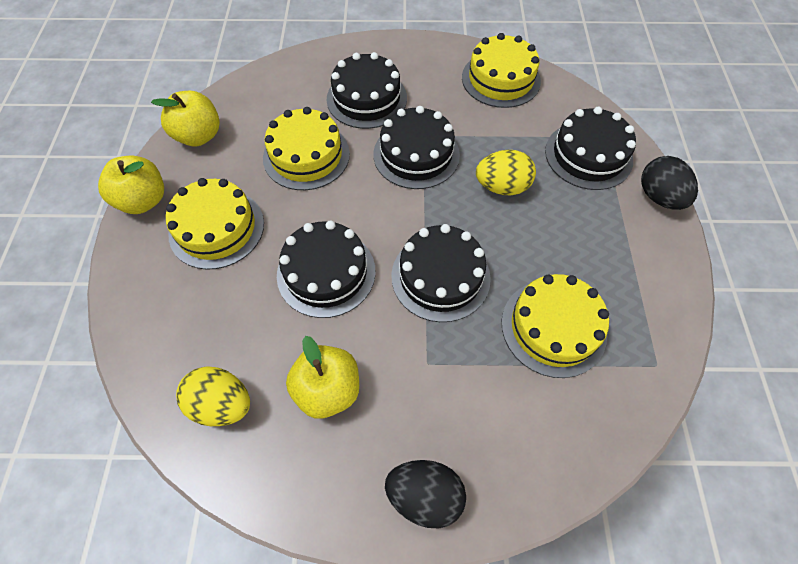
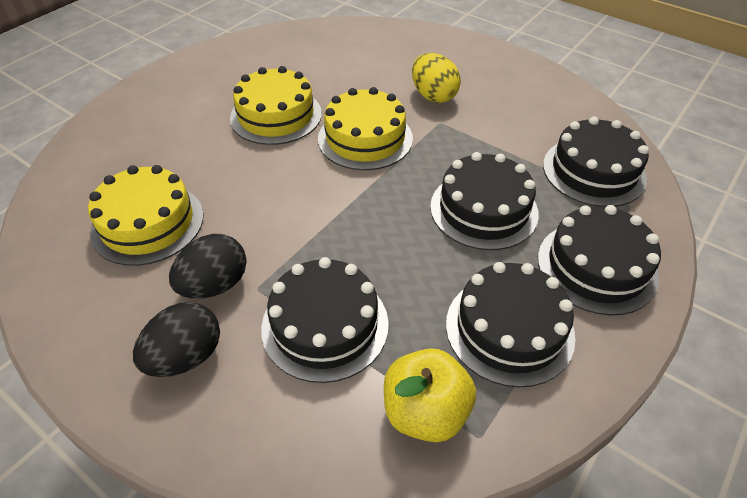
yellow apple: [98,156,164,214] [151,91,220,146] [286,336,359,419] = 3 -> [384,348,476,442] = 1
yellow cake: [166,178,264,270] [263,107,350,190] [462,33,541,108] [502,274,609,378] = 4 -> [88,165,204,266] [230,66,322,145] [318,87,413,170] = 3
yellow egg: [176,366,250,426] [476,150,536,195] = 2 -> [412,53,461,103] = 1

